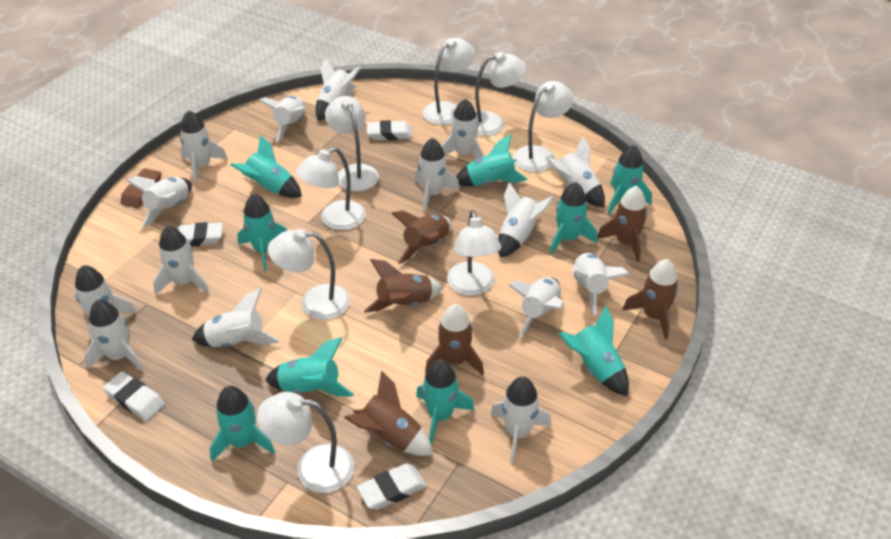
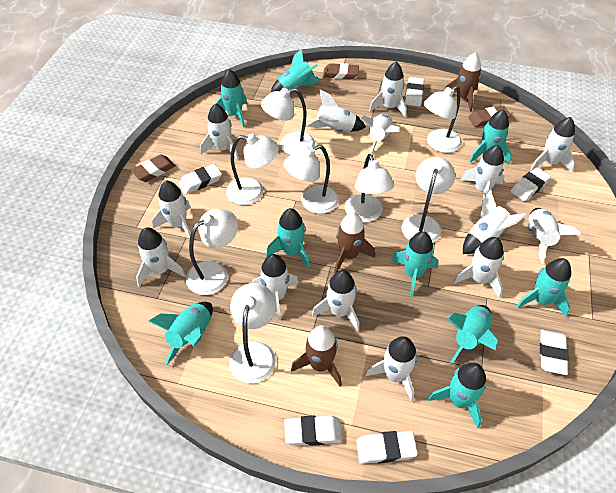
brown eraser: [120,168,161,208] = 1 -> [131,154,176,182] [323,63,359,79] [468,106,511,127] = 3
brown rocket: [344,370,433,456] [364,259,443,313] [392,211,452,264] [425,304,484,376] [597,186,648,262] [622,259,678,340] = 6 -> [291,325,342,387] [334,212,375,273] [445,52,481,112] = 3
white eraser: [103,372,165,421] [177,222,223,247] [357,464,427,510] [367,120,412,140] = 4 -> [179,164,222,194] [284,415,342,446] [356,431,418,464] [405,77,424,106] [510,167,551,201] [540,330,569,375] = 6
white rocket: [75,265,137,341] [84,299,144,371] [126,177,192,228] [153,226,209,295] [180,110,228,183] [192,288,280,347] [258,96,306,143] [316,59,361,120] [414,138,460,212] [441,99,484,159] [491,377,551,463] [498,182,554,258] [508,277,564,338] [546,136,605,207] [572,253,629,316] = 15 -> [136,227,186,286] [152,181,191,238] [200,103,239,160] [251,254,298,320] [306,89,366,132] [312,270,359,332] [360,114,399,154] [365,336,417,402] [369,62,407,118] [453,237,504,298] [461,145,505,198] [463,190,527,254] [528,208,581,264] [531,117,575,172] = 14

